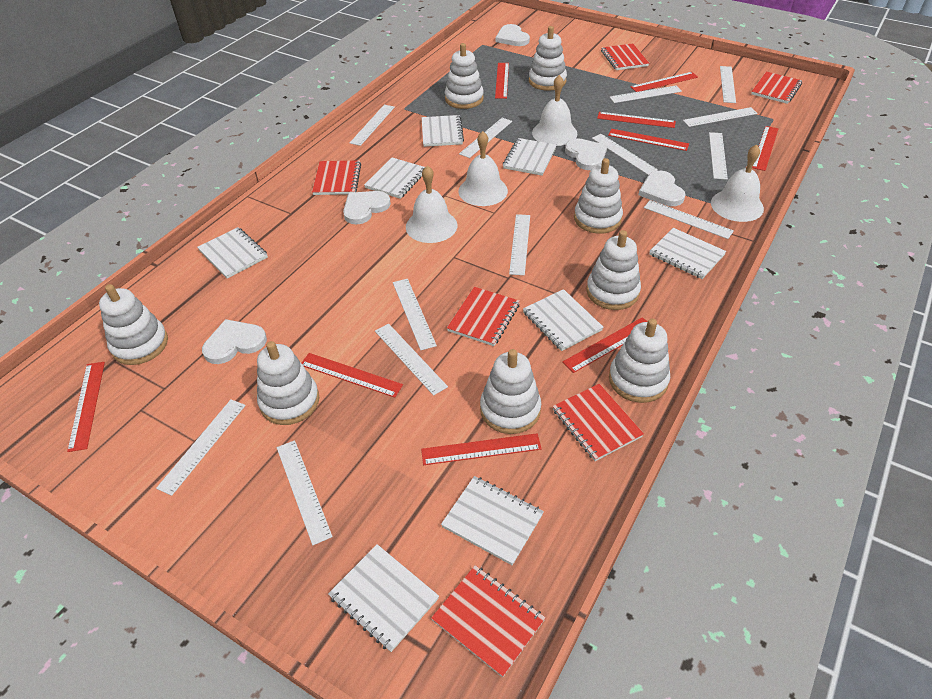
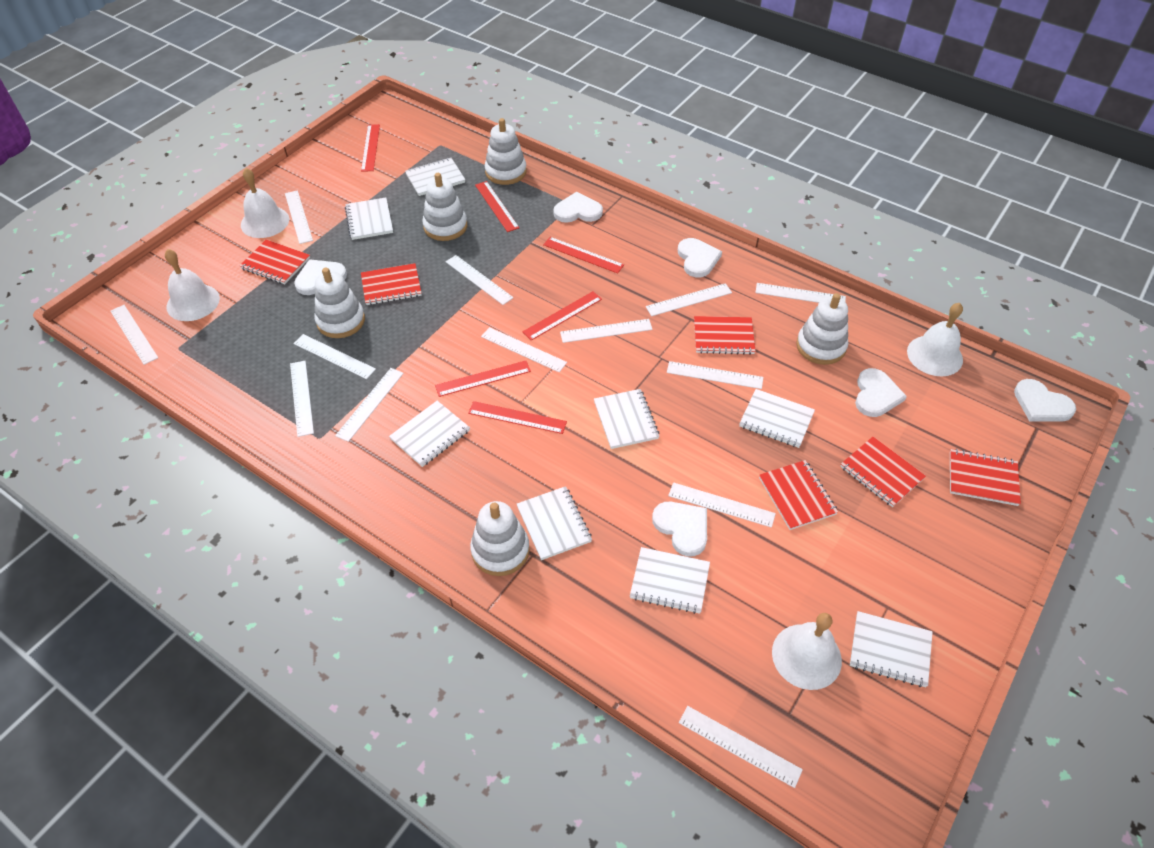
red ruler: [67,362,105,452] [301,353,403,398] [421,433,542,465] [495,63,509,99] [563,317,647,373] [597,112,676,128] [608,129,689,151] [630,72,698,92] [752,126,778,171] = 9 -> [361,124,380,172] [435,361,531,397] [468,401,567,434] [475,181,519,232] [523,291,602,341] [543,237,624,274] = 6
white heart: [202,319,267,364] [343,191,391,225] [495,24,530,46] [565,138,607,170] [638,171,686,206] = 5 -> [294,259,347,295] [553,192,603,223] [652,502,707,557] [678,238,722,277] [855,368,907,417] [1014,379,1076,422] = 6
white stacking toy: [99,284,168,365] [257,341,319,425] [445,43,484,109] [480,349,541,434] [529,26,567,91] [574,158,623,234] [587,230,641,310] [609,318,670,403] = 8 -> [315,268,365,338] [422,173,467,241] [470,501,530,576] [485,118,527,185] [796,293,848,365] = 5

